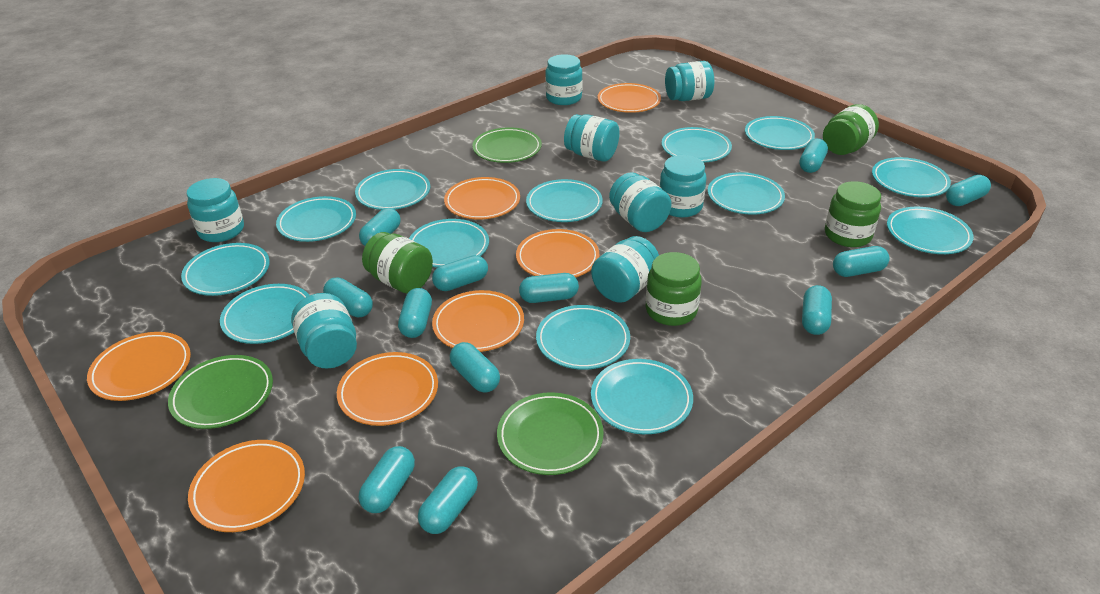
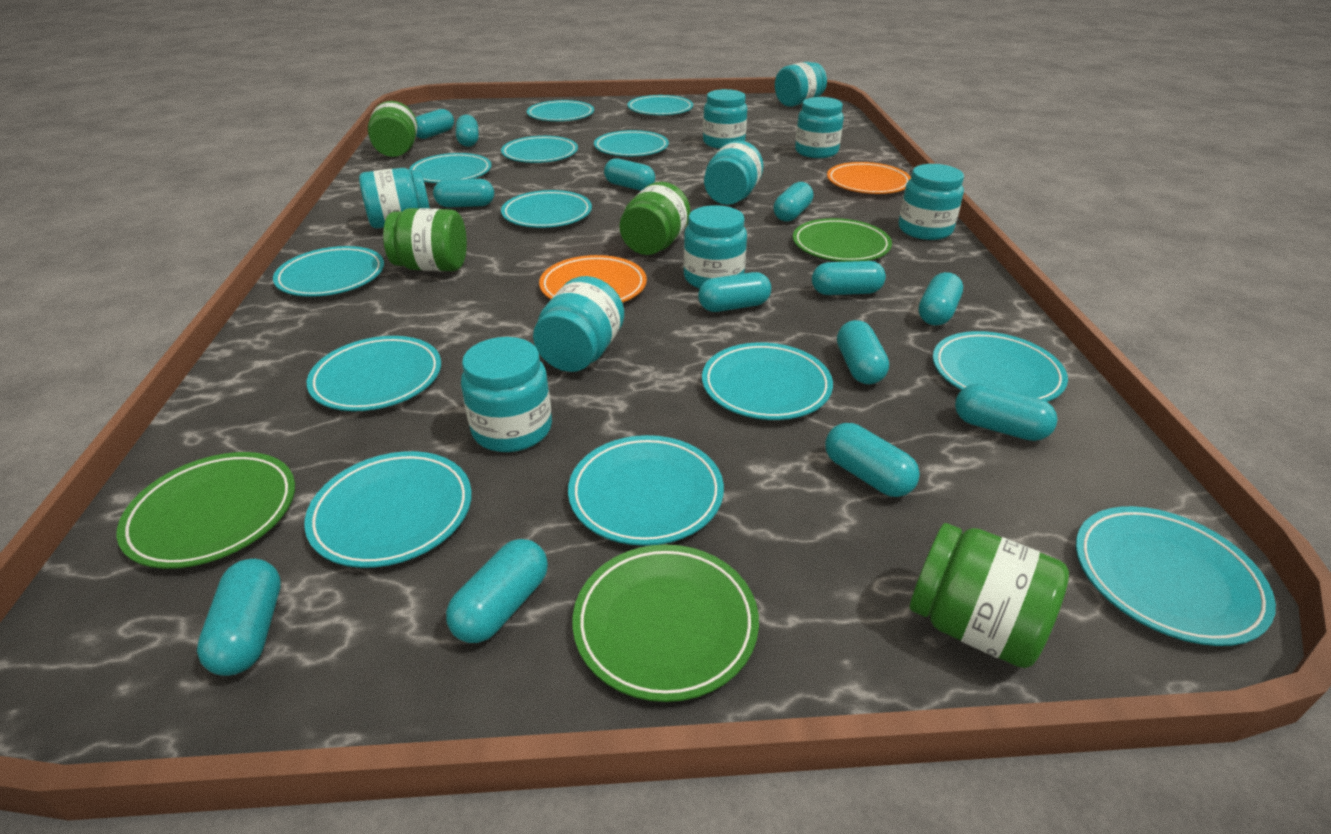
orange plate: [87,332,191,401] [188,440,305,532] [337,352,438,426] [432,290,524,352] [444,177,520,219] [516,229,599,277] [598,83,661,113] = 7 -> [539,255,647,303] [827,162,911,194] = 2
turquoise capsule: [323,277,373,317] [359,208,401,246] [359,446,415,513] [398,288,432,338] [418,466,478,534] [432,255,488,291] [450,342,500,393] [519,273,579,303] [799,139,828,173] [802,285,832,335] [833,246,889,277] [946,175,991,206] = 12 -> [197,559,281,676] [415,109,454,139] [433,179,494,207] [446,539,548,643] [456,115,479,147] [604,158,655,191] [698,272,771,312] [773,182,813,222] [812,261,886,295] [825,423,920,497] [837,320,889,385] [919,272,963,325] [955,384,1057,441] = 13
turquoise jar: [187,178,244,242] [291,293,357,369] [545,54,583,105] [564,114,620,162] [591,236,659,303] [609,173,672,232] [659,155,706,218] [665,61,714,101] = 8 -> [359,168,430,229] [461,337,552,452] [533,276,624,372] [684,205,747,289] [703,89,747,149] [704,140,763,205] [775,62,827,107] [795,97,844,158] [899,164,964,240] = 9

